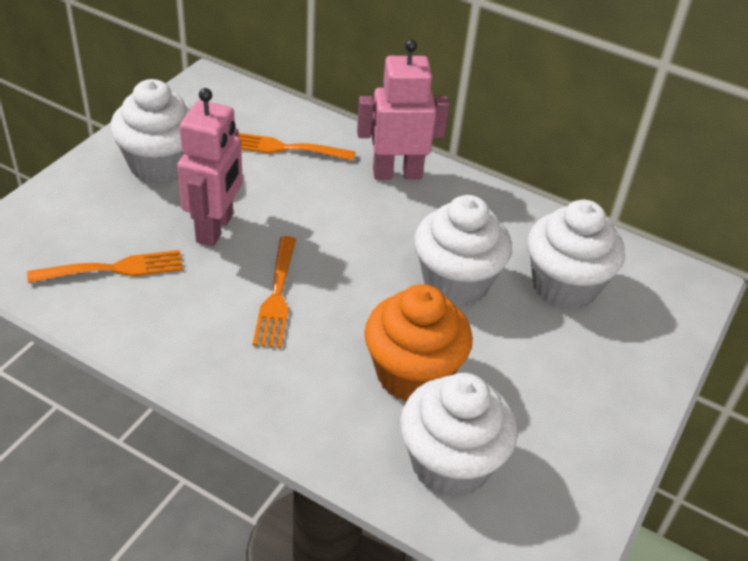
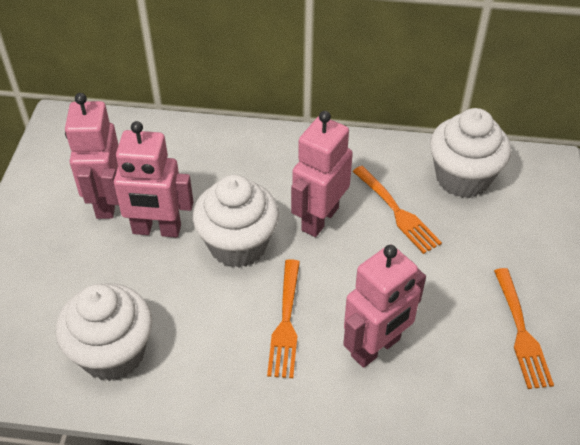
orange cupcake: [364,284,473,402] = 1 -> none = 0
pink robot: [177,88,243,246] [357,39,450,179] = 2 -> [65,93,118,219] [100,121,193,238] [291,111,353,237] [343,245,426,368] = 4
white cupcake: [110,79,192,184] [400,373,518,497] [414,195,512,306] [528,200,625,310] = 4 -> [56,284,152,381] [193,175,279,268] [430,108,511,198] = 3

